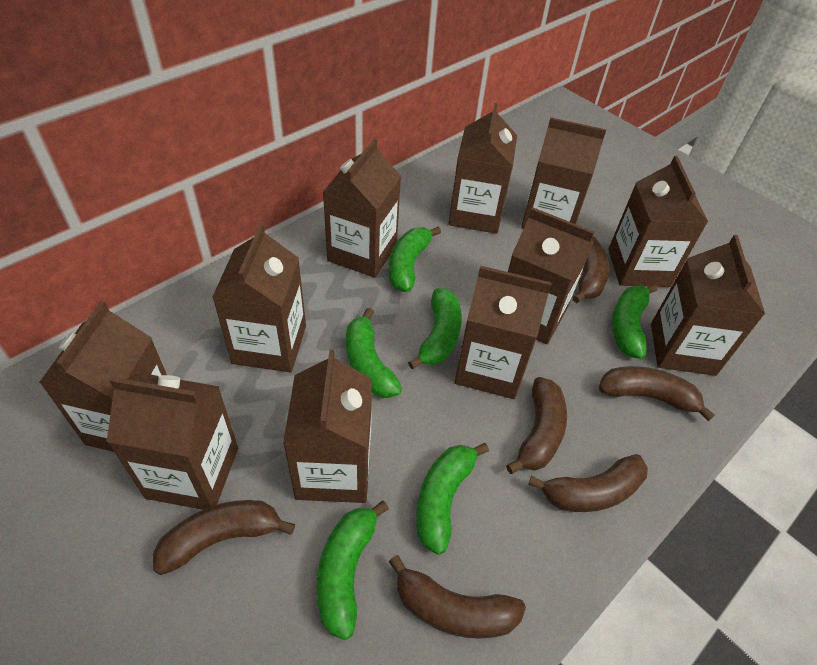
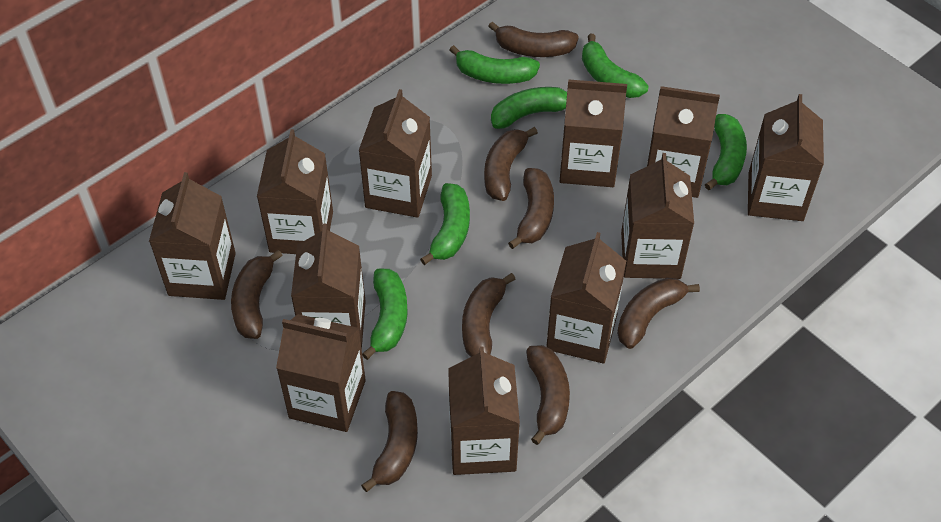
brown banana: [153,500,295,575] [389,555,526,639] [506,377,567,474] [528,454,648,512] [573,237,609,303] [599,366,715,421] = 6 -> [231,250,283,339] [361,391,418,492] [462,273,516,357] [484,127,538,201] [488,21,579,57] [508,168,554,249] [526,345,570,445] [617,278,700,349] = 8

